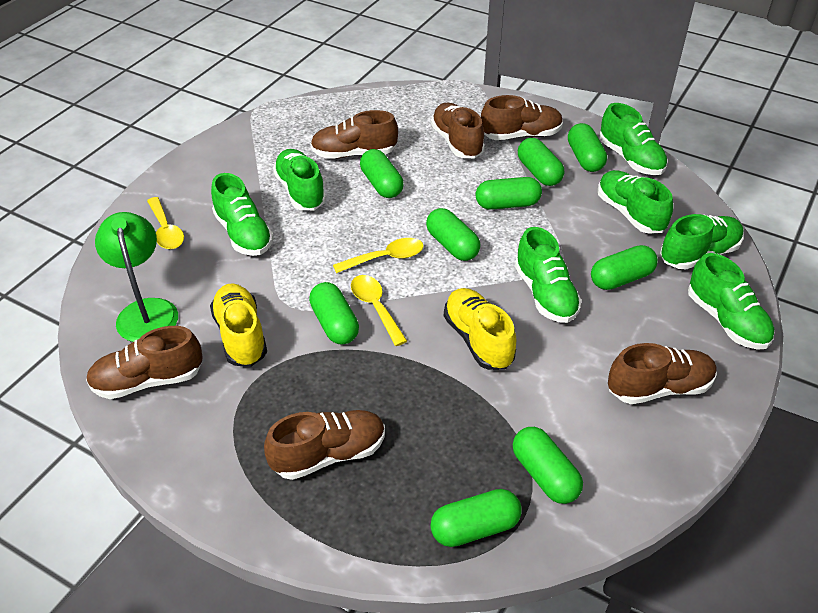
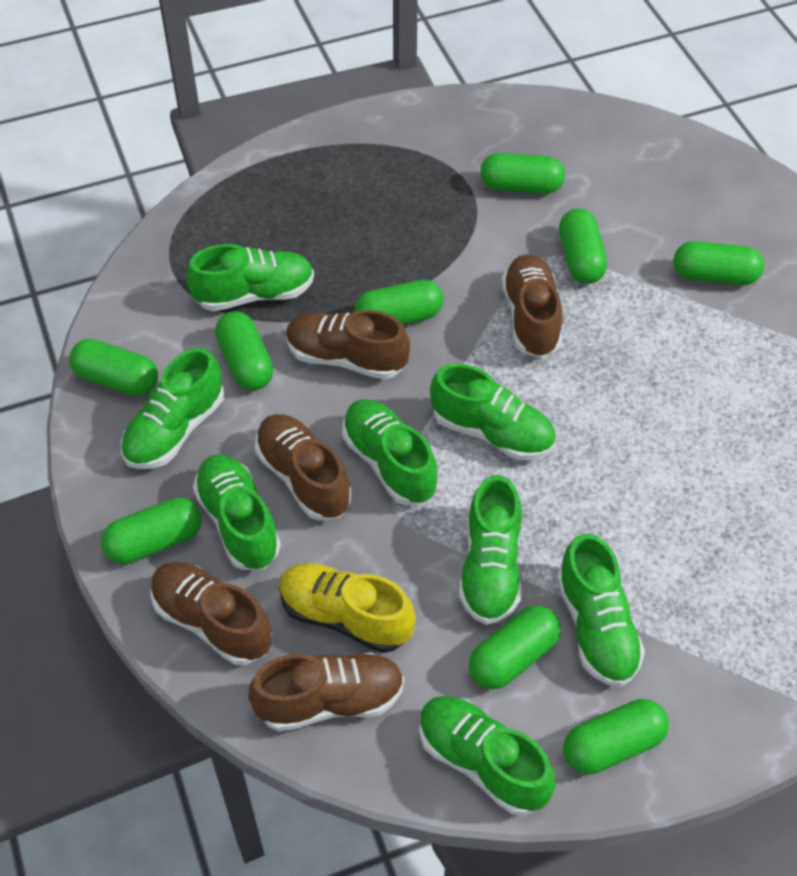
brown shoe: [86,326,203,399] [264,410,385,480] [310,110,398,159] [431,103,485,158] [481,95,563,140] [608,343,717,404] = 6 -> [150,562,272,665] [249,652,404,731] [255,414,351,521] [286,310,410,379] [502,254,563,358] = 5
green lamp: [95,212,178,342] = 1 -> none = 0
green shoe: [211,173,274,256] [273,149,326,210] [515,227,582,323] [598,170,673,234] [599,103,668,175] [660,214,744,270] [688,253,775,350] = 7 -> [121,348,224,469] [187,244,314,311] [193,454,281,570] [342,399,438,505] [419,696,555,815] [430,363,556,460] [459,475,522,625] [557,533,645,687] = 8
yellow shoe: [210,283,267,367] [444,288,516,370] = 2 -> [279,563,416,653] = 1
yellow spoon: [147,197,184,249] [333,238,424,273] [351,275,407,346] = 3 -> none = 0

